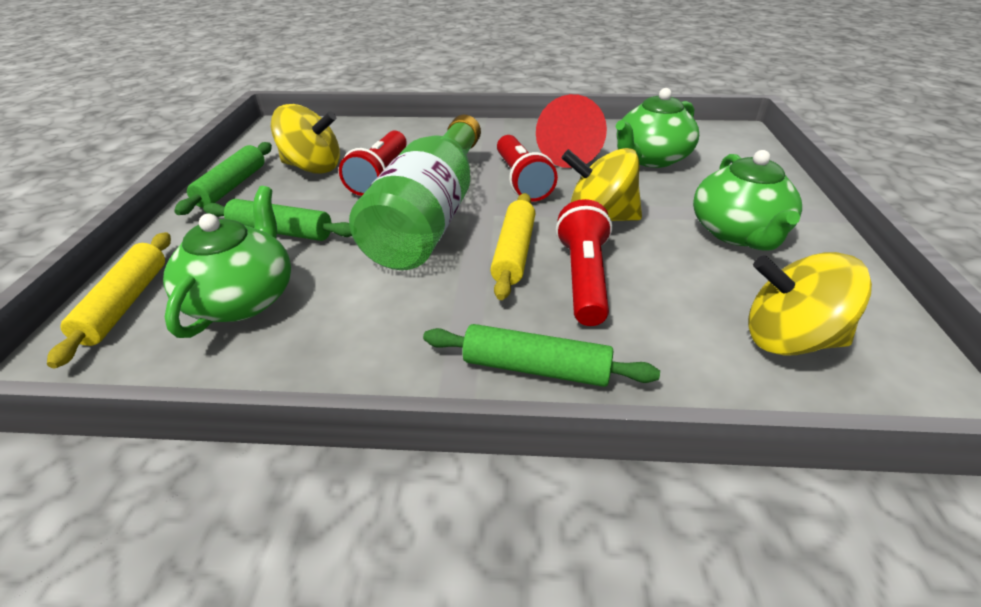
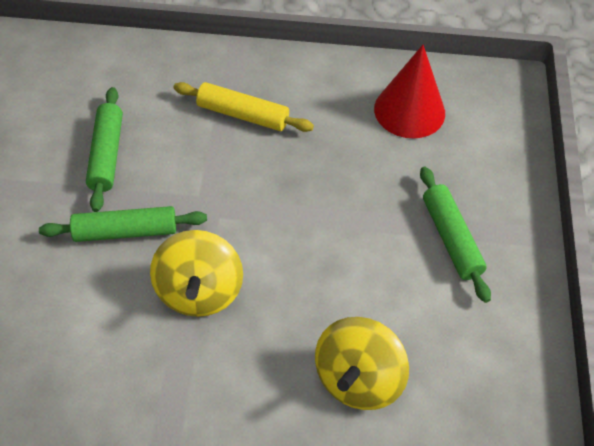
green bottle: [349,115,481,270] = 1 -> none = 0
green teapot: [163,186,291,338] [616,88,699,168] [693,150,802,251] = 3 -> none = 0
red flashlight: [339,131,407,196] [497,135,558,202] [556,199,612,326] = 3 -> none = 0
yellow rolling pin: [47,232,171,368] [490,193,535,300] = 2 -> [173,82,314,132] = 1
yellow spinning top: [271,104,340,174] [562,148,642,221] [748,252,872,355] = 3 -> [150,230,243,317] [315,317,409,410] = 2

